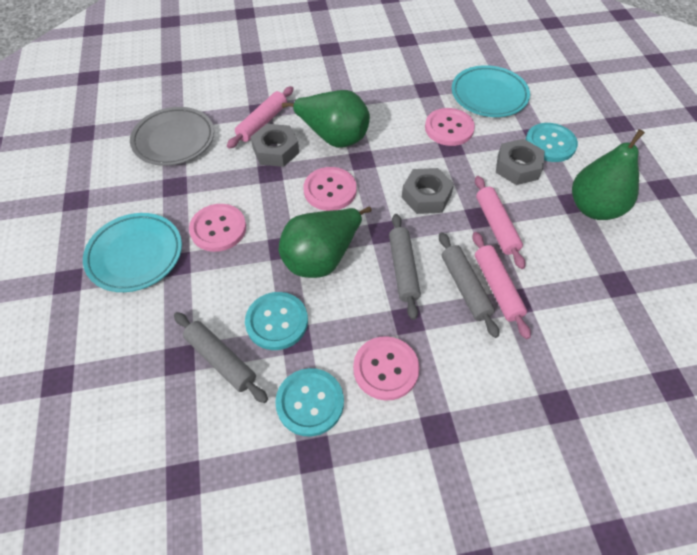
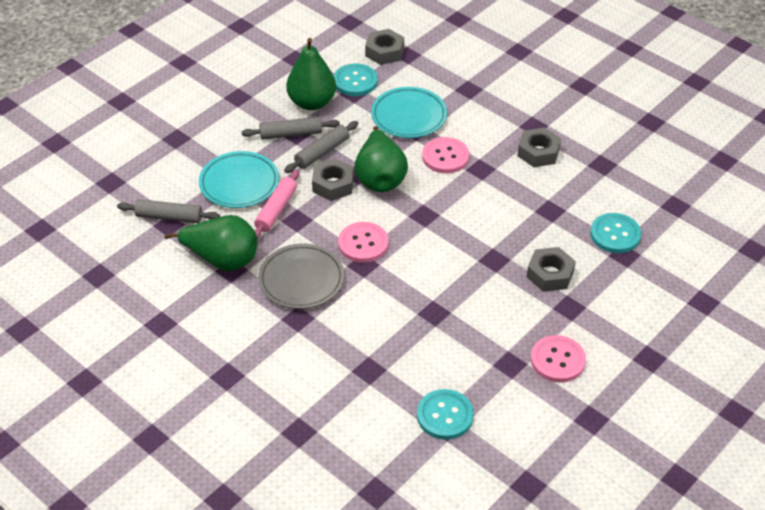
grey nut: [251,124,299,167] [401,168,454,214] [496,139,544,185] = 3 -> [312,158,354,201] [365,29,404,65] [517,127,561,167] [527,247,576,292] = 4
pink button: [189,204,246,252] [303,167,357,211] [353,336,420,401] [425,108,475,146] = 4 -> [338,222,389,263] [422,137,469,173] [531,335,586,382] = 3
pink rolling pin: [227,86,293,149] [472,232,531,339] [475,176,526,269] = 3 -> [254,169,300,239] = 1

